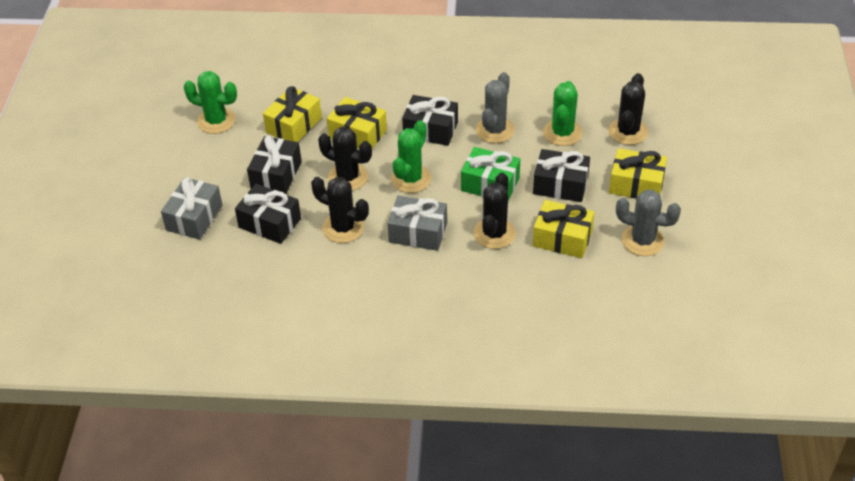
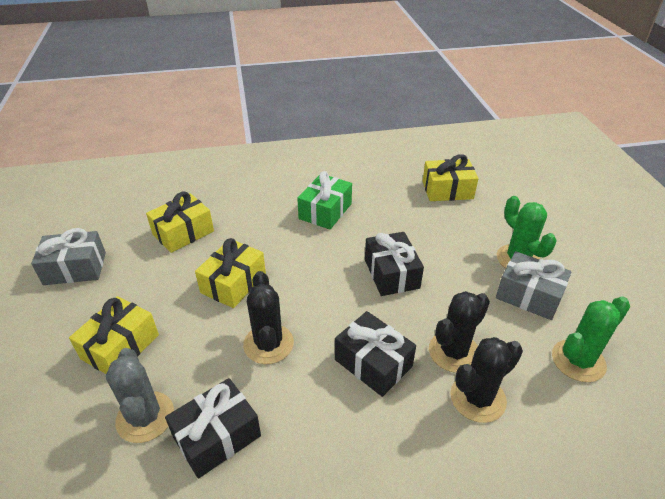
black cactus: [311,177,369,243] [318,127,372,191] [473,173,516,249] [608,73,648,145] = 4 -> [243,271,294,364] [429,291,490,373] [450,337,523,423] = 3
black gift: [235,184,301,244] [247,135,302,194] [402,95,458,146] [533,149,590,202] = 4 -> [165,378,261,479] [335,311,416,397] [365,232,424,296] = 3
green cactus: [183,71,237,134] [391,120,431,193] [543,81,582,146] = 3 -> [497,196,557,268] [552,296,630,382] = 2
grey cactus: [476,72,515,143] [616,189,681,256] = 2 -> [106,348,174,443] = 1

